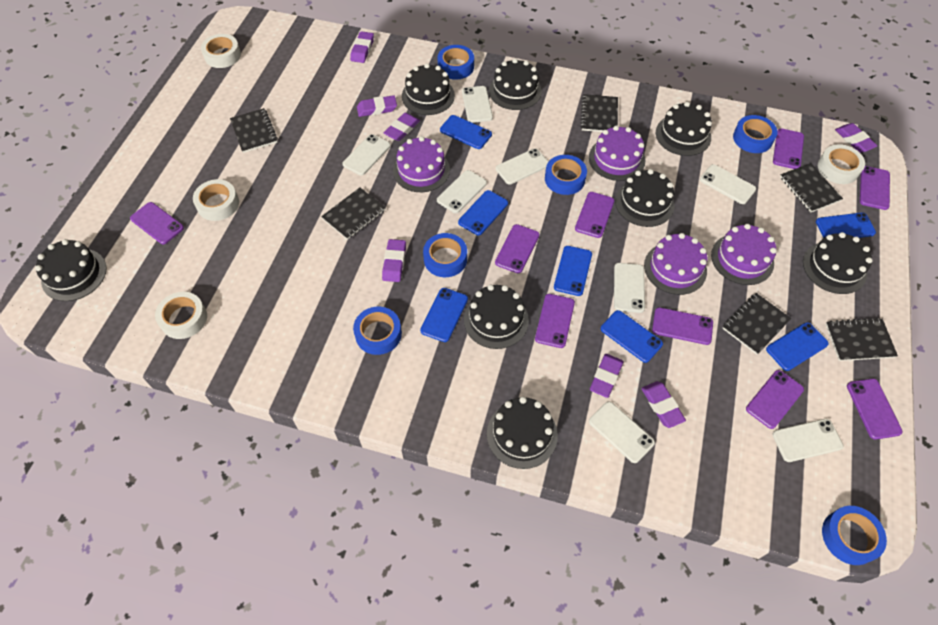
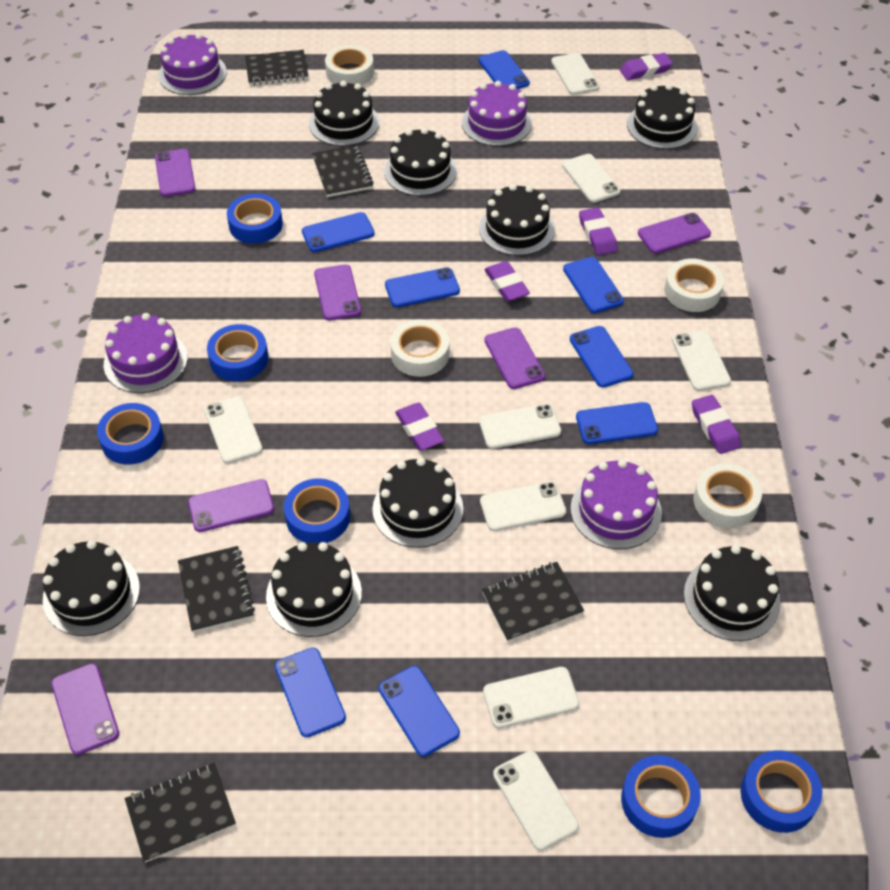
black notebook: [230,108,278,153] [321,187,386,240] [580,94,618,132] [722,293,791,355] [780,163,843,213] [825,318,898,361] = 6 -> [125,763,236,863] [178,546,255,633] [245,50,308,86] [312,145,374,197] [482,562,584,642] = 5
blue phone: [420,288,468,342] [440,115,492,149] [458,190,508,235] [554,246,592,296] [601,310,663,363] [766,322,829,371] [816,212,876,238] = 7 -> [275,647,346,737] [302,212,375,252] [379,666,460,757] [385,267,460,307] [478,50,530,89] [563,257,624,313] [570,326,633,388] [576,402,658,444] = 8
purple eraser: [350,31,374,63] [357,95,397,117] [382,239,406,282] [384,113,420,141] [590,354,624,398] [641,381,686,428] [835,123,877,152] = 7 -> [395,403,444,450] [484,261,530,302] [579,207,618,255] [620,53,673,80] [692,395,741,454] = 5
purple phone: [130,202,184,244] [495,224,540,273] [535,294,575,348] [575,192,615,238] [652,307,713,345] [746,370,804,429] [773,128,804,169] [847,378,903,440] [860,166,890,210] = 9 -> [51,663,119,755] [155,149,196,197] [188,479,274,532] [314,264,361,320] [484,327,545,389] [638,213,711,254] = 6

